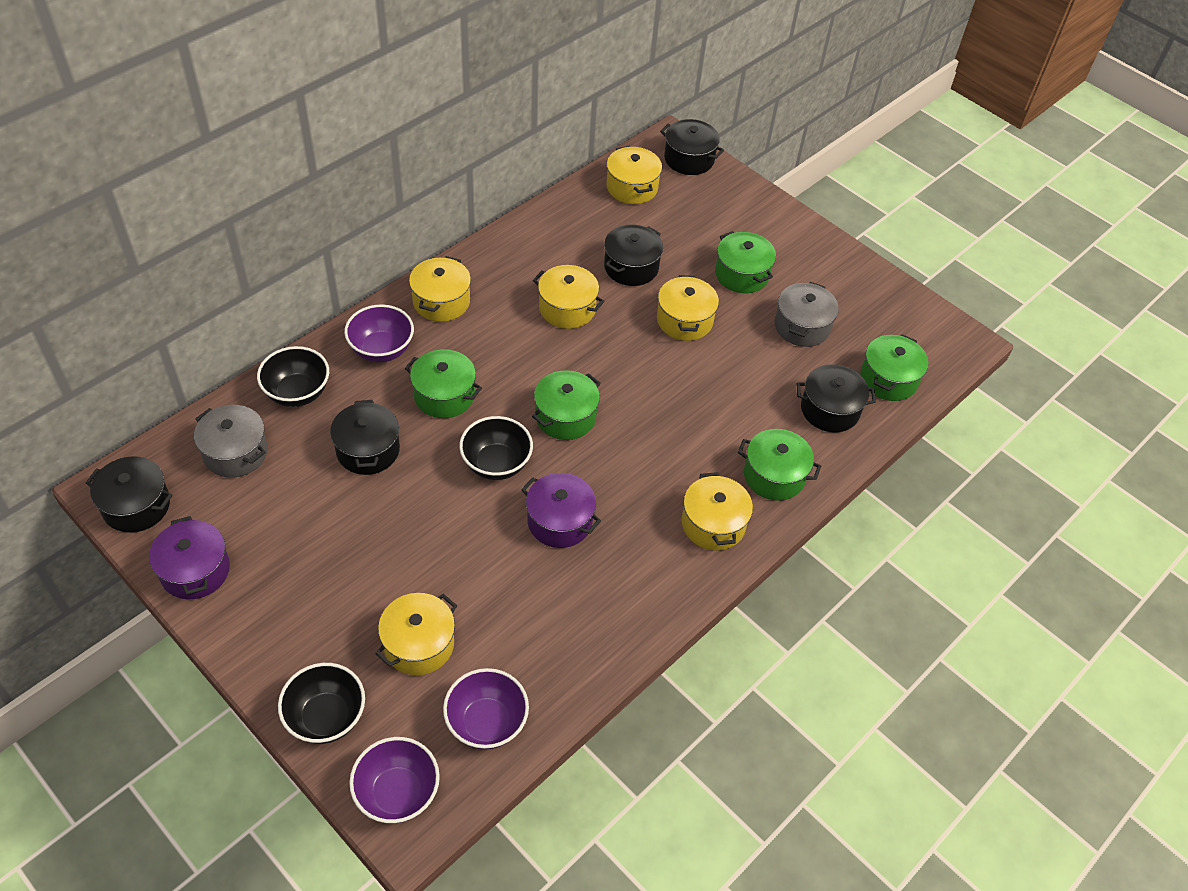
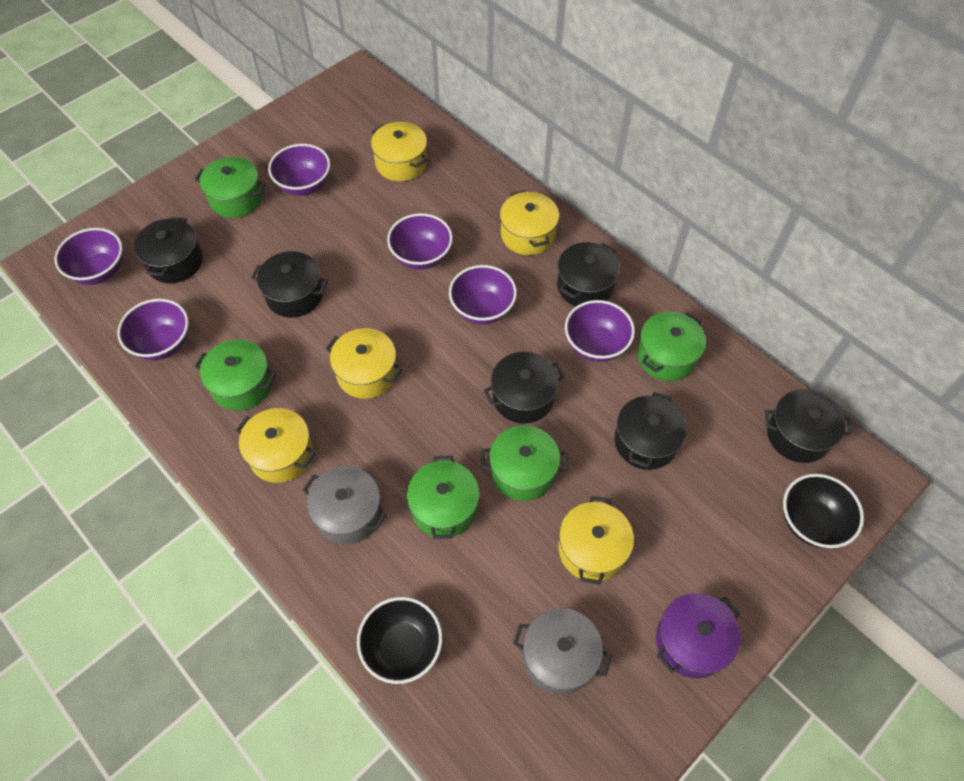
black bowl: [257,346,329,407] [278,663,365,744] [459,416,533,480] = 3 -> [357,597,442,684] [783,474,864,548] = 2
black pot: [86,456,173,533] [330,400,400,475] [604,225,663,286] [660,119,724,175] [796,364,876,432] = 5 -> [134,216,203,283] [251,251,328,318] [483,352,565,424] [557,242,620,306] [614,392,687,470] [765,389,852,463] = 6
purple bowl: [344,305,414,362] [349,737,440,823] [443,668,529,750] = 3 -> [54,228,123,285] [117,299,189,360] [268,144,330,196] [387,213,453,270] [449,265,517,325] [565,300,635,362] = 6
purple pot: [149,516,230,599] [521,473,601,548] = 2 -> [656,593,740,679] = 1
yellow pot: [376,593,457,675] [409,256,471,322] [533,265,604,329] [606,146,662,204] [657,275,719,341] [682,472,753,551] = 6 -> [236,408,316,483] [325,328,402,399] [371,122,428,181] [500,190,559,255] [558,496,634,585] = 5

